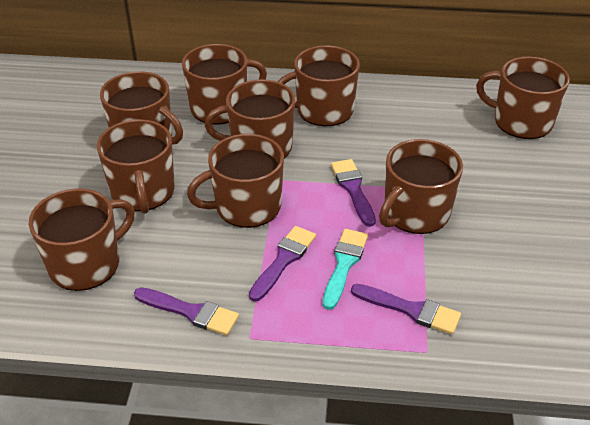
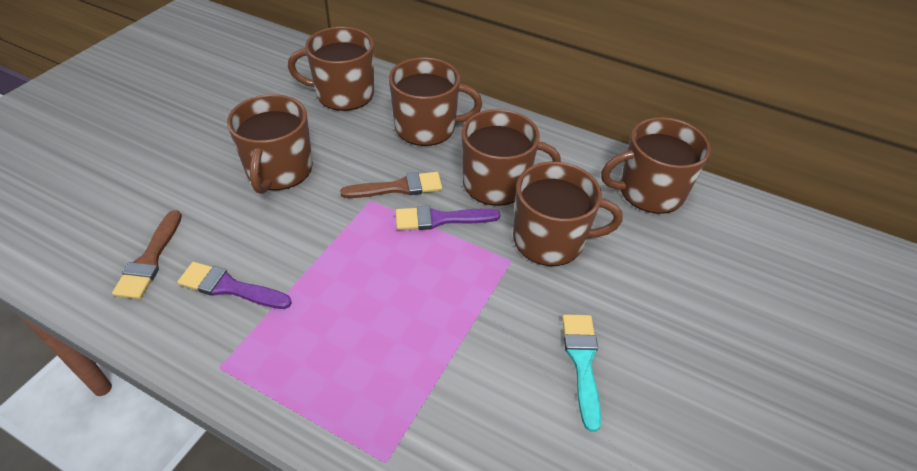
brown brush: none = 0 -> [112,210,182,299] [340,172,442,198] = 2
brown mug: [29,188,135,291] [97,119,175,214] [100,72,183,145] [182,44,267,125] [187,134,284,228] [205,79,295,159] [278,46,360,126] [379,139,463,234] [476,57,570,139] = 9 -> [227,94,313,194] [288,27,374,111] [389,57,482,146] [462,109,561,206] [513,162,623,266] [601,117,711,214] = 6
purple brush: [134,287,239,336] [249,226,316,302] [331,159,376,227] [351,284,461,334] = 4 -> [177,262,292,309] [396,206,500,230] = 2

